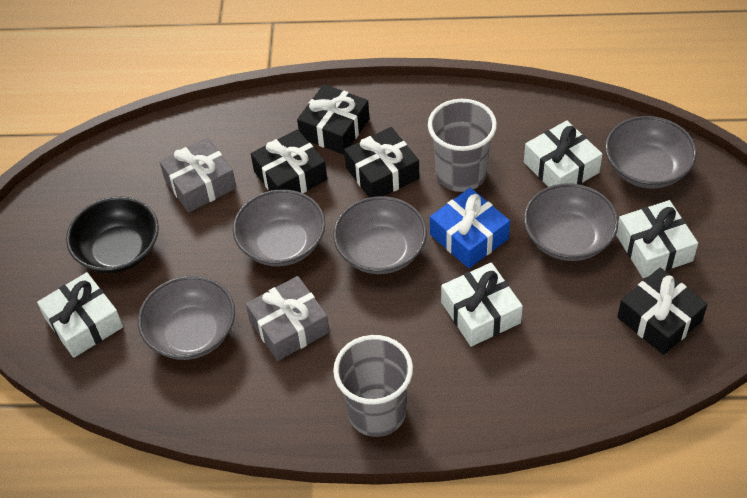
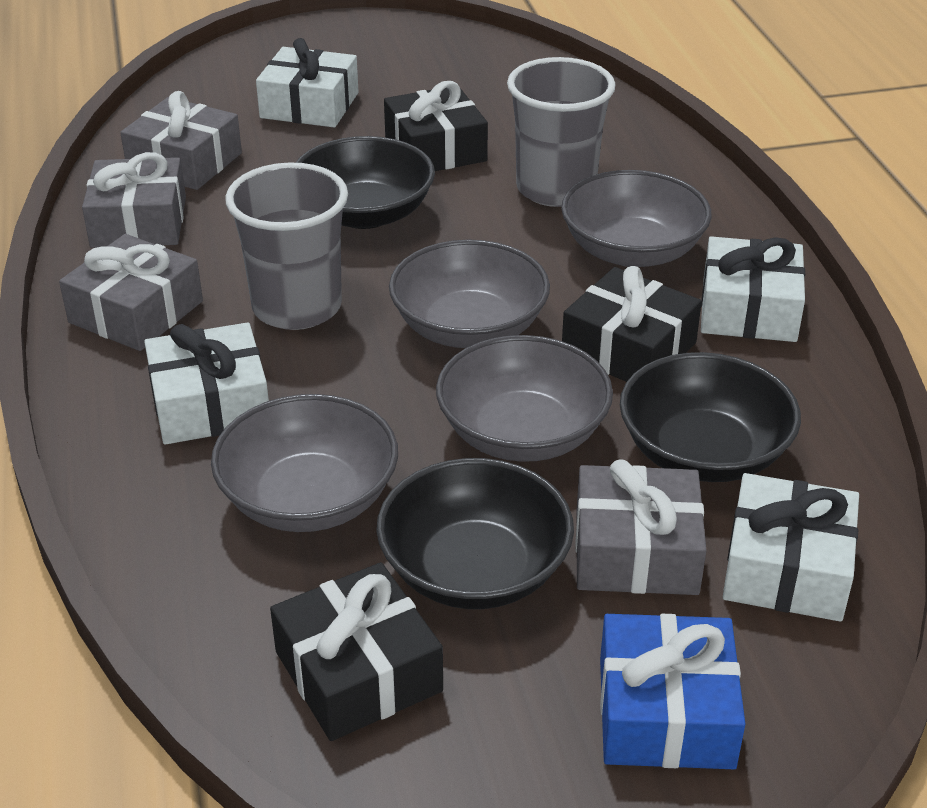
black bowl: [66,196,159,273] = 1 -> [295,136,435,229] [376,458,574,609] [620,352,801,482] = 3
black gift: [251,129,327,193] [297,84,370,155] [344,127,419,198] [617,267,708,355] = 4 -> [270,562,443,741] [384,81,488,171] [562,266,702,382] = 3
grey bowl: [138,276,235,360] [233,189,325,266] [333,196,427,274] [524,184,619,261] [605,116,697,189] = 5 -> [211,394,398,532] [389,240,550,348] [436,335,613,462] [561,170,711,267] = 4
grey gift: [159,137,237,213] [246,276,330,361] = 2 -> [59,234,203,351] [82,152,186,248] [120,91,242,190] [575,460,707,595] = 4

